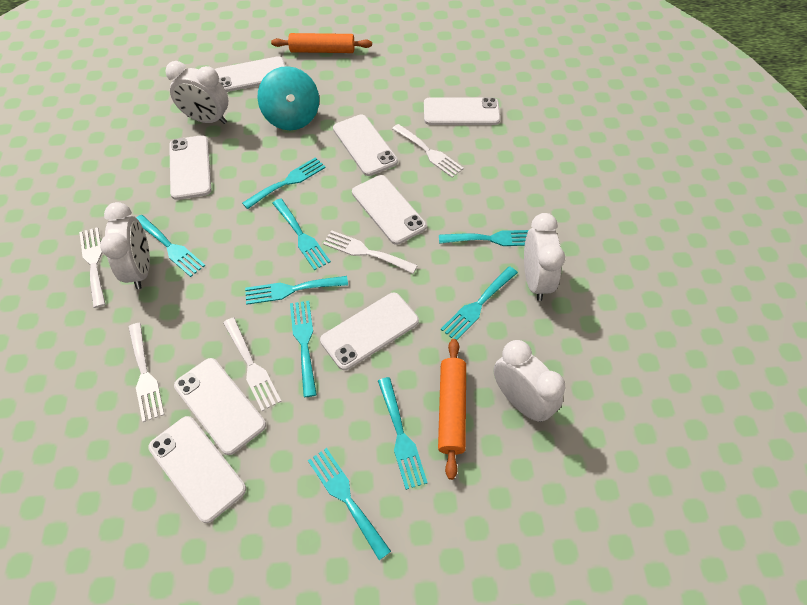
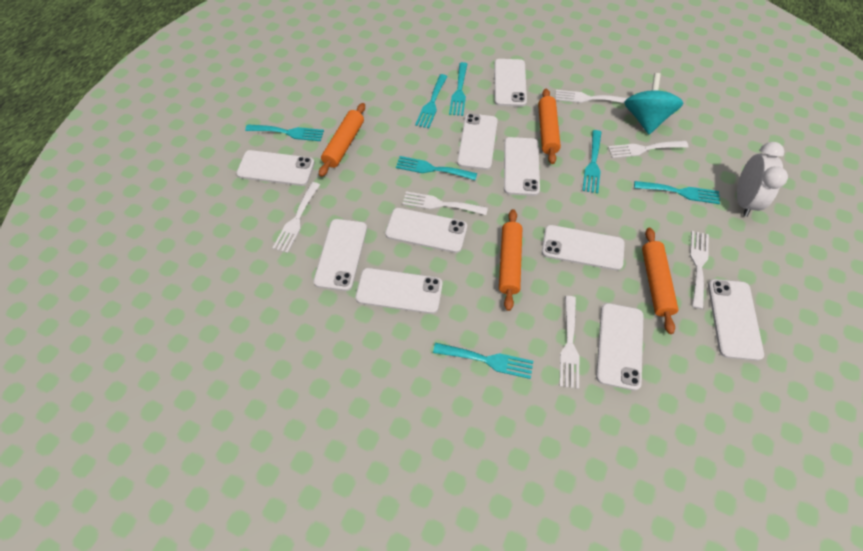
orange rolling pin: [271,33,372,53] [438,339,466,480] = 2 -> [319,103,365,177] [499,209,522,311] [538,89,561,164] [642,228,678,334] = 4
turquoise fork: [136,215,205,277] [242,157,326,209] [245,276,348,305] [272,198,331,270] [290,301,317,397] [308,448,391,560] [378,377,427,490] [439,230,529,246] [441,266,518,340] = 9 -> [245,124,324,141] [396,156,477,180] [415,74,448,128] [433,343,533,379] [449,62,467,116] [582,130,601,193] [634,181,720,204] = 7
white clock: [100,202,150,289] [165,61,228,124] [493,340,565,422] [524,213,565,301] = 4 -> [737,142,788,217] = 1
white fork: [79,227,106,308] [129,323,165,422] [223,317,281,411] [323,230,418,274] [392,124,464,178] = 5 -> [273,182,320,253] [402,192,488,215] [555,90,627,104] [560,296,579,389] [608,141,689,158] [690,231,709,309] = 6
white phone: [148,416,246,523] [169,135,211,200] [174,358,266,455] [214,56,286,92] [320,293,419,370] [333,114,398,176] [352,175,427,245] [424,97,500,125] = 8 -> [236,150,315,186] [313,219,367,291] [355,268,443,314] [385,208,467,253] [457,114,498,170] [494,59,527,107] [504,137,540,196] [542,225,625,271] [596,303,643,391] [708,279,764,361] = 10

